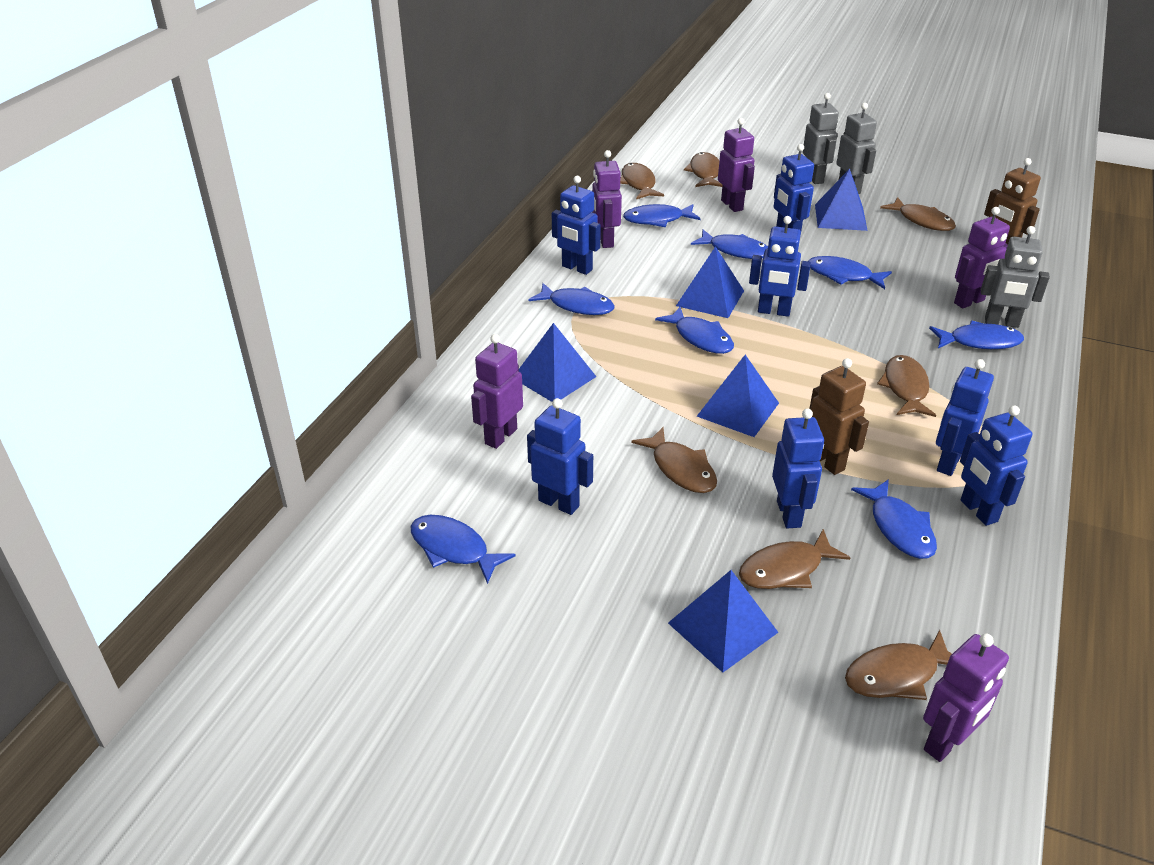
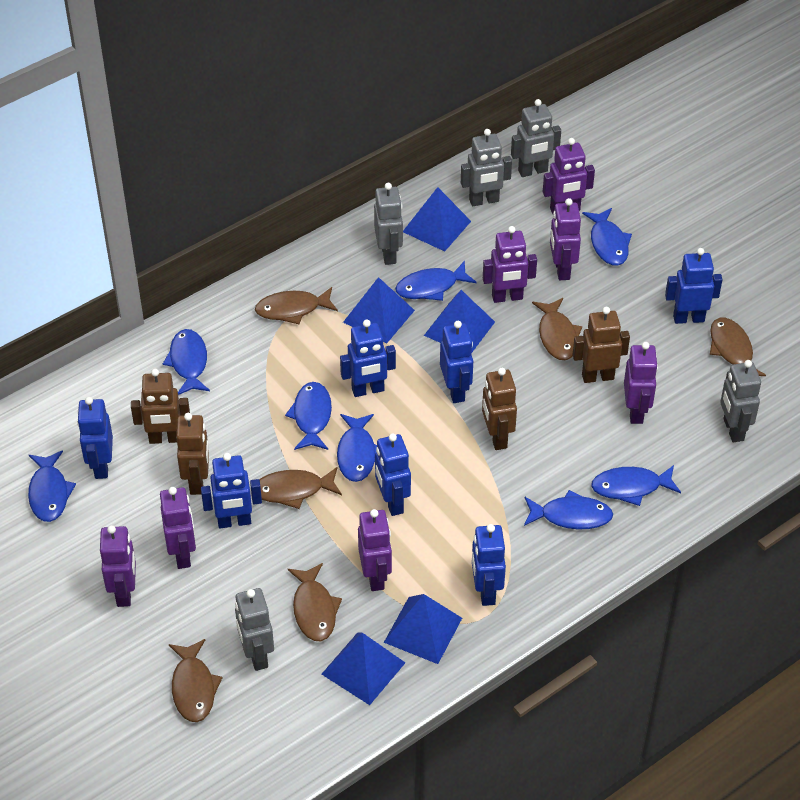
brown fish: [620,163,664,199] [631,427,717,493] [684,152,722,187] [739,529,850,589] [845,630,952,700] [877,355,936,417] [880,197,956,231] = 7 -> [169,639,223,722] [255,287,338,324] [259,467,342,509] [288,563,342,641] [532,298,582,360] [710,318,766,376] = 6
brown robot: [809,358,869,475] [984,158,1041,244] = 2 -> [131,369,190,444] [176,413,209,495] [482,368,517,450] [573,307,630,383] = 4
grey robot: [803,93,839,184] [836,103,877,194] [981,226,1050,328] = 3 -> [235,588,274,671] [374,183,403,265] [461,129,512,206] [511,99,561,177] [720,360,761,442] = 5
purple robot: [471,334,523,449] [592,150,622,248] [718,118,755,212] [923,634,1009,762] [954,207,1010,308] = 5 -> [100,525,136,607] [160,487,196,569] [358,509,392,591] [483,226,537,303] [543,138,595,214] [550,198,581,280] [624,342,658,424] = 7

